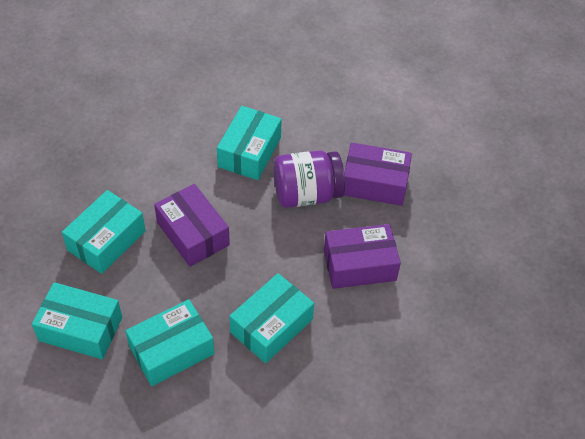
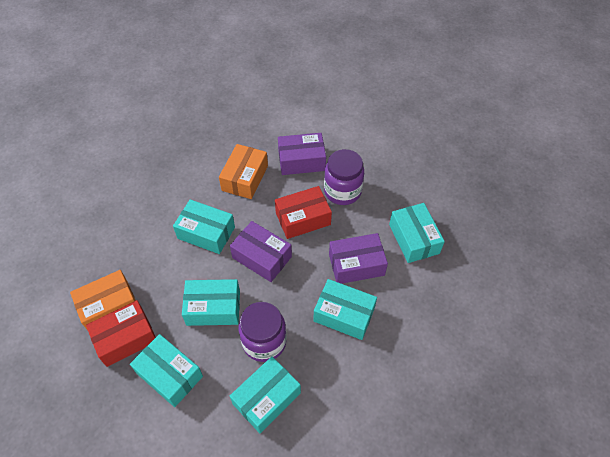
orange box: none = 0 -> [70,270,136,329] [219,144,268,199] = 2
purple jar: [274,150,345,208] = 1 -> [239,302,287,362] [324,149,364,205] = 2
red box: none = 0 -> [86,300,156,367] [275,186,332,239] = 2
turquoise box: [32,282,122,359] [62,190,146,274] [126,299,214,386] [217,106,282,180] [229,273,314,363] = 5 -> [130,334,203,407] [173,199,235,254] [182,279,240,326] [230,357,301,433] [313,279,377,340] [389,203,445,263] = 6

